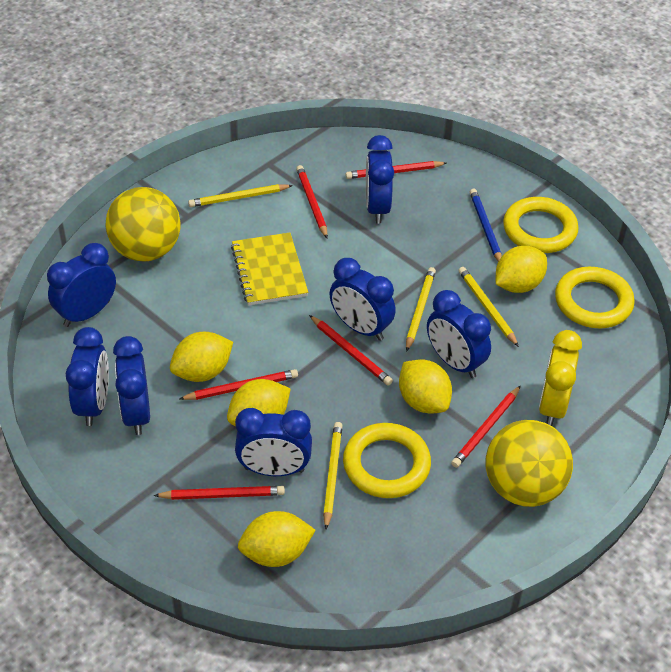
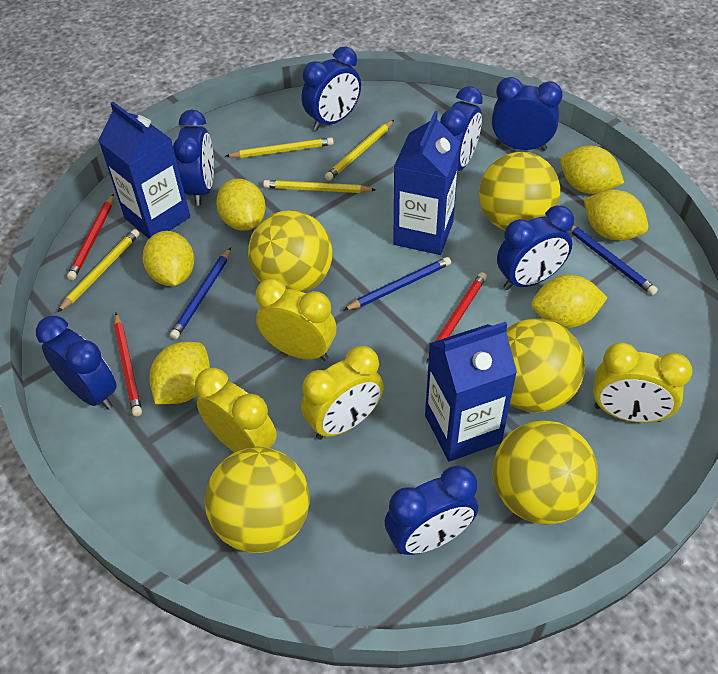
blue carton: none = 0 -> [98,102,190,239] [393,111,460,255] [425,322,517,462] = 3
blue pencil: [470,189,502,262] = 1 -> [170,248,231,339] [343,257,451,311] [570,225,658,295] = 3
red pencil: [153,486,285,500] [179,369,298,400] [296,165,328,238] [309,315,393,385] [345,161,446,179] [451,386,521,468] = 6 -> [67,194,114,280] [114,313,142,416] [426,272,487,364] = 3
yellow ball: [105,187,181,262] [486,420,573,507] = 2 -> [205,447,310,553] [248,210,333,293] [479,152,560,230] [493,420,598,525] [506,318,585,413] = 5
yellow clock: [539,330,582,426] = 1 -> [195,368,277,452] [256,278,336,361] [301,346,384,440] [593,343,693,423] = 4
yellow lemon: [170,332,233,382] [227,379,291,426] [238,511,315,567] [399,359,452,414] [496,246,547,293] = 5 -> [143,231,194,286] [150,342,210,404] [216,179,265,231] [531,275,608,328] [560,146,624,194] [584,190,648,241] = 6
yellow notebook: [231,233,308,306] = 1 -> none = 0
yellow ring: [343,423,431,498] [503,197,579,253] [555,267,635,328] = 3 -> none = 0

